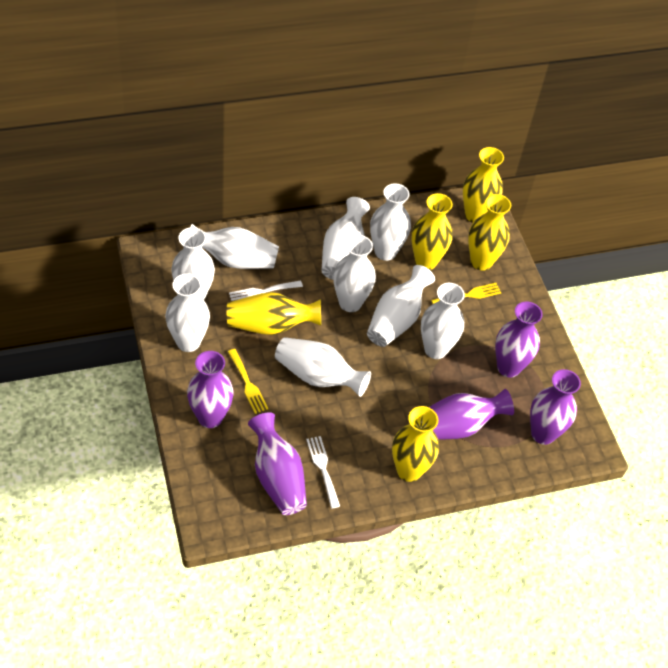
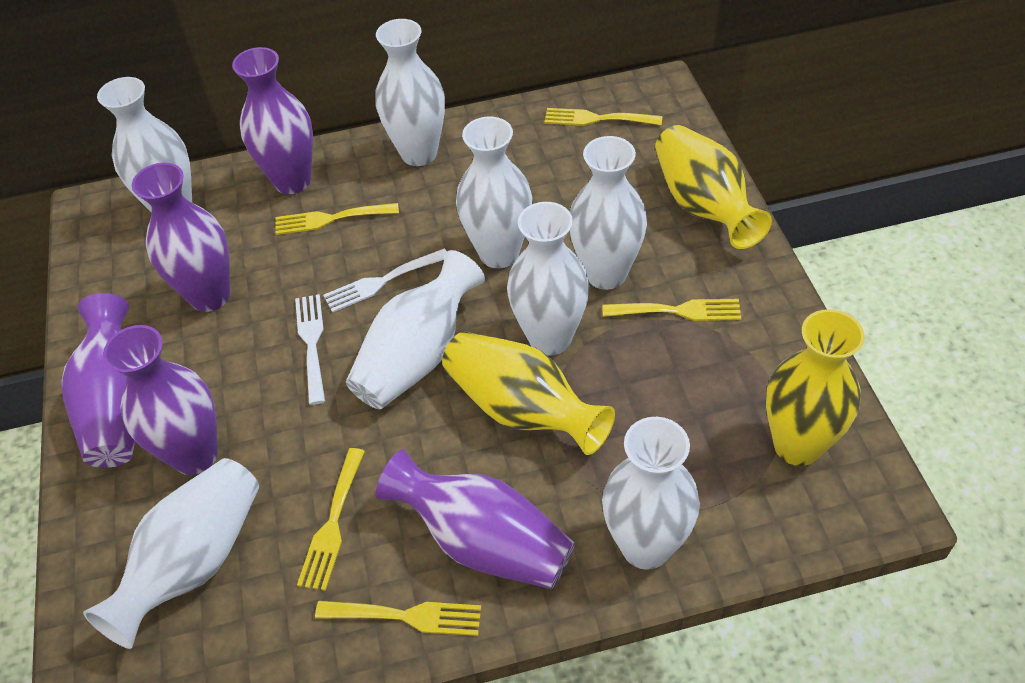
white vase: [165,274,210,352] [171,227,215,300] [191,224,279,269] [275,337,371,397] [321,197,370,280] [333,235,376,312] [367,265,435,347] [370,183,411,261] [421,283,465,359] = 9 -> [83,458,259,649] [97,77,193,213] [346,250,485,409] [375,19,445,166] [456,117,532,268] [507,202,589,356] [570,136,647,290] [602,417,700,570] = 8
yellow fork: [228,349,268,414] [431,283,501,304] = 2 -> [275,203,399,235] [297,448,365,591] [315,601,481,636] [545,108,662,126] [602,299,741,321] = 5
yellow vase: [227,292,321,335] [392,406,439,482] [412,193,453,270] [463,147,504,223] [468,194,511,271] = 5 -> [442,332,615,455] [655,125,772,249] [766,309,865,466] = 3

